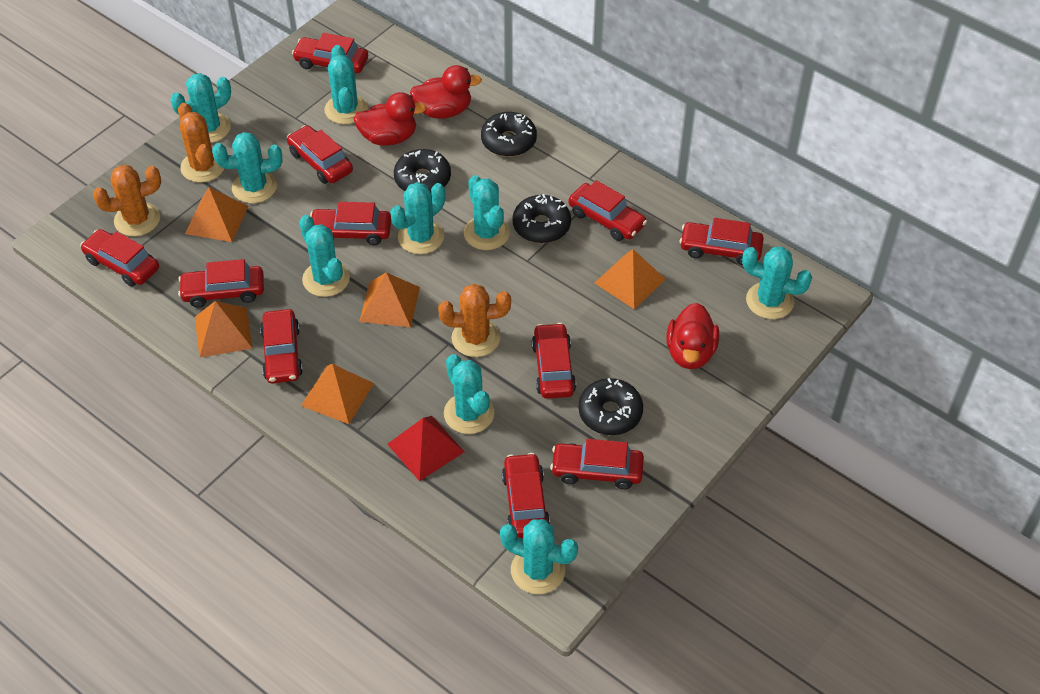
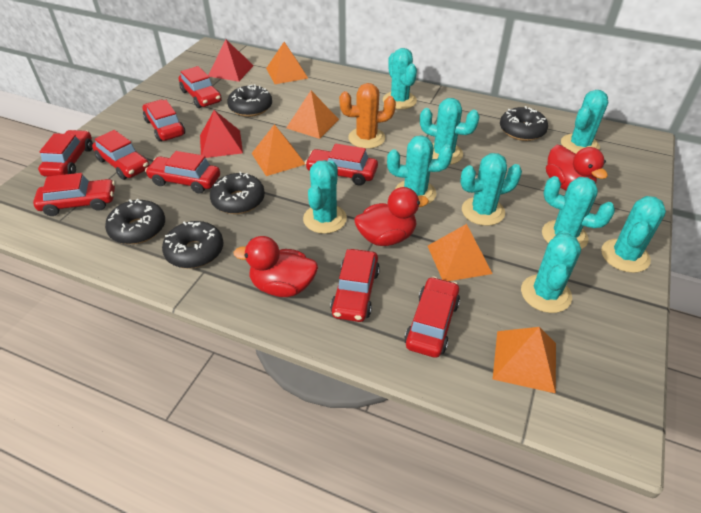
black donut: [394,149,451,192] [481,112,537,157] [512,194,571,243] [579,378,643,435] = 4 -> [105,199,165,244] [162,221,223,269] [210,172,265,214] [227,84,272,117] [500,106,548,141] = 5
orange cactus: [93,165,161,236] [178,103,224,183] [438,284,511,357] = 3 -> [339,83,396,149] = 1
red car: [80,229,159,287] [178,259,264,308] [260,309,303,384] [287,125,353,184] [292,33,368,73] [310,202,391,245] [502,453,550,538] [532,323,576,399] [550,439,644,489] [569,180,647,241] [679,218,764,266] = 11 -> [33,173,115,216] [38,130,93,177] [92,130,150,180] [143,100,185,142] [145,151,220,193] [179,66,222,108] [305,144,378,185] [330,249,380,322] [404,277,460,358] = 9
red pyramid: [387,416,464,481] = 1 -> [200,110,243,158] [208,39,254,82] = 2

